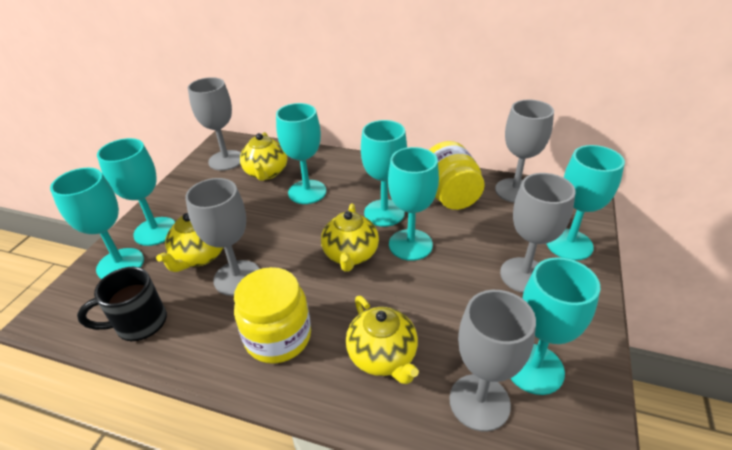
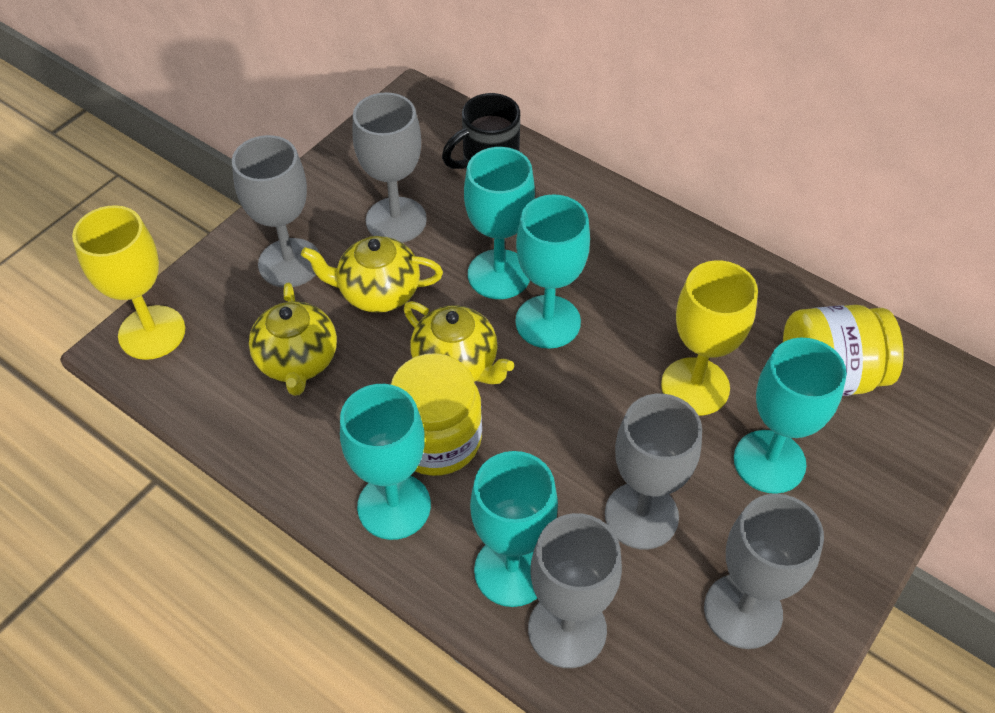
turquoise goblet: [50,168,144,279] [97,138,175,246] [276,103,326,204] [361,120,407,227] [388,147,439,261] [510,257,600,395] [546,145,625,260] = 7 -> [340,384,431,540] [464,147,535,299] [470,451,558,607] [515,194,590,349] [734,337,847,494] = 5
yellow goblet: none = 0 -> [72,205,185,360] [661,260,758,416] = 2
yellow teapot: [156,213,224,272] [240,132,287,181] [321,203,379,272] [346,296,419,384] = 4 -> [249,283,337,396] [301,236,443,313] [404,301,514,384] = 3

